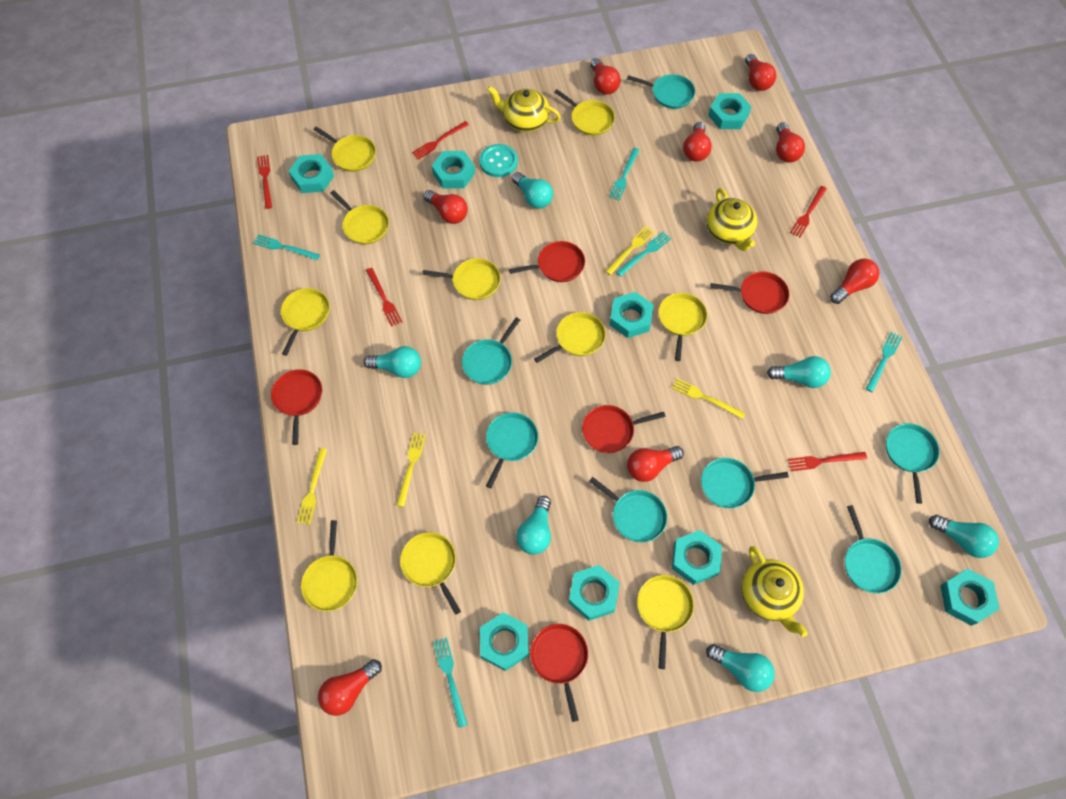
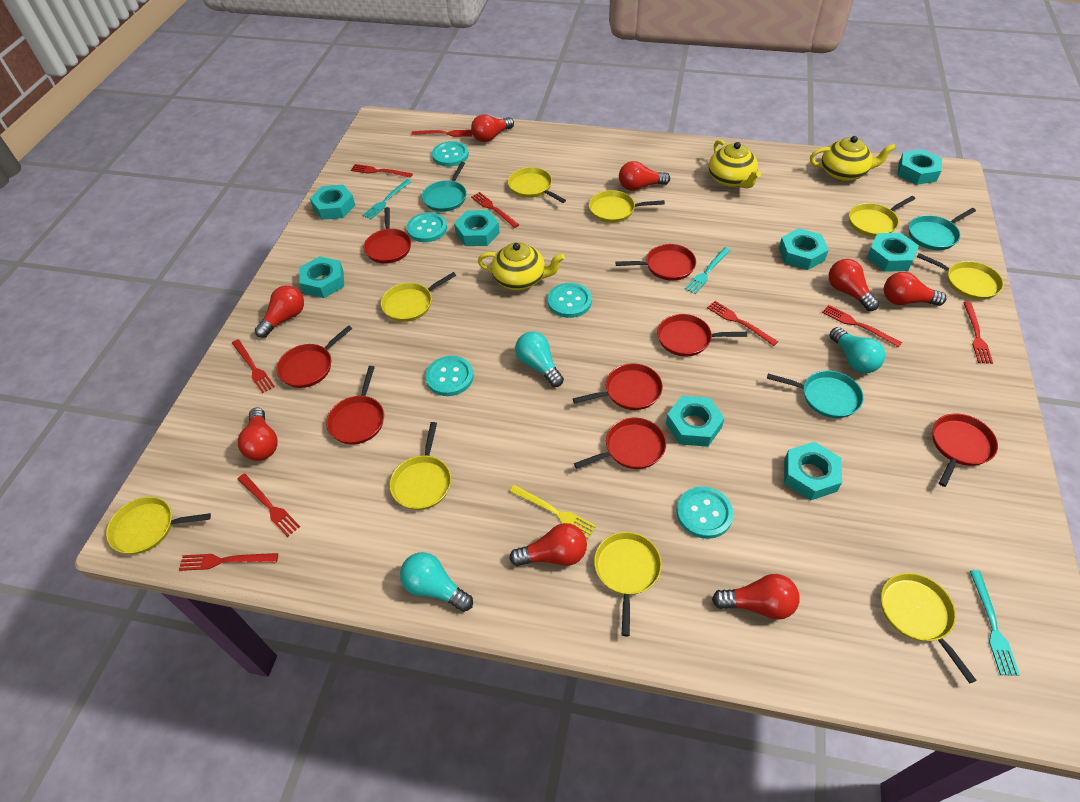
red fork: [257,155,272,209] [366,268,402,327] [412,121,469,160] [788,452,867,471] [790,186,827,237] = 5 -> [179,553,278,571] [232,339,275,393] [238,474,300,537] [351,164,413,178] [412,130,472,137] [471,192,519,228] [707,301,778,346] [822,305,902,348] [963,302,993,364] = 9
red pan: [271,369,322,445] [509,241,585,282] [530,624,588,722] [582,405,665,453] [710,272,789,314] = 5 -> [276,325,352,388] [326,366,384,444] [364,207,411,264] [573,363,663,410] [574,418,666,469] [615,244,696,281] [657,314,747,356] [932,414,998,487] = 8
turquoise button: [479,144,518,177] = 1 -> [407,212,447,242] [425,356,474,396] [432,141,469,167] [548,283,592,318] [677,487,733,539] = 5
turquoise fork: [253,234,320,260] [433,637,467,728] [609,148,639,200] [616,232,672,277] [866,332,902,392] = 5 -> [362,179,412,219] [685,247,731,294] [970,570,1020,676] = 3
turquoise light bulb: [364,346,421,378] [512,172,553,209] [516,496,551,555] [706,644,775,692] [767,356,831,388] [929,515,999,558] = 6 -> [400,552,473,612] [515,332,564,387] [830,327,885,373] = 3
turquoise pan: [462,317,520,385] [486,412,538,488] [589,477,667,542] [627,74,695,109] [701,458,789,508] [845,505,901,593] [886,423,939,504] = 7 -> [422,162,467,212] [767,370,864,418] [909,208,976,250] = 3
yellow fork: [297,448,327,525] [396,433,426,507] [605,226,654,275] [672,378,745,419] = 4 -> [510,485,596,538] = 1
yellow pan: [281,288,330,356] [301,520,358,611] [313,127,376,172] [330,190,389,244] [400,532,461,615] [422,258,501,300] [534,312,606,363] [554,89,615,136] [637,575,694,669] [658,293,707,361] = 10 -> [106,497,211,554] [381,272,456,322] [390,422,451,510] [508,167,566,203] [589,190,665,223] [594,532,662,636] [849,196,915,237] [881,573,977,684] [917,253,1004,300] = 9

